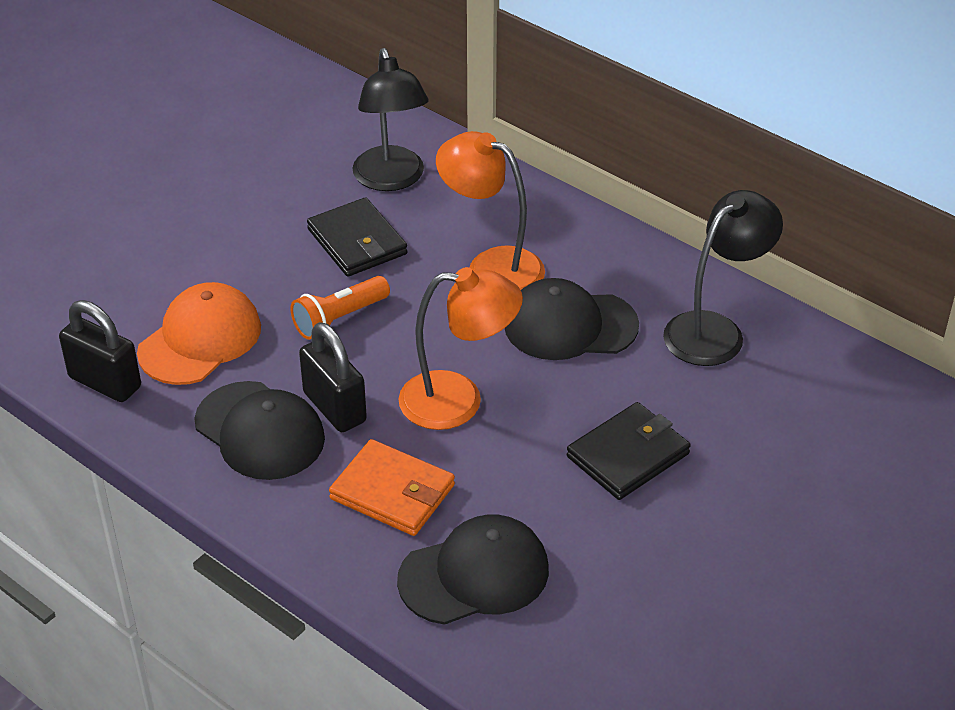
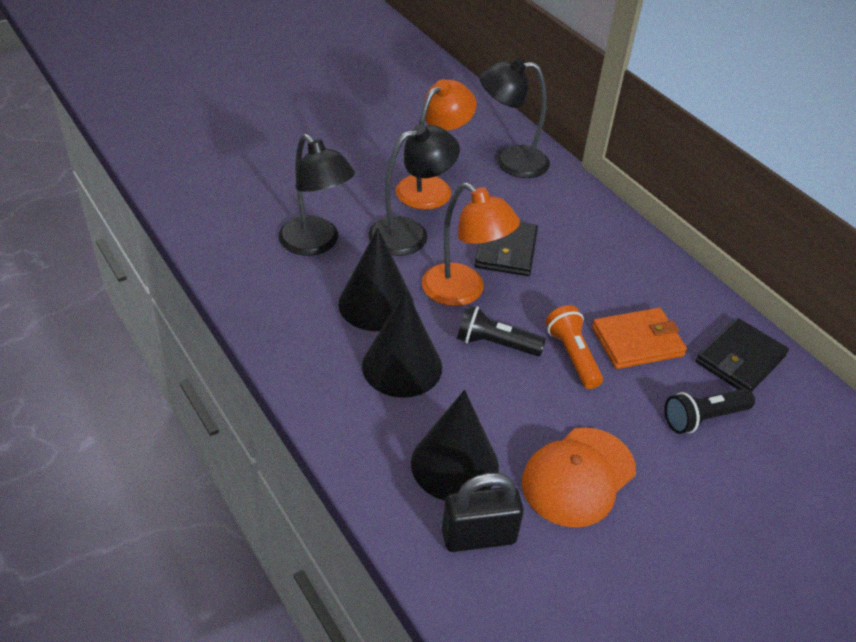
black cap: [194,381,325,480] [397,514,549,625] [505,278,639,360] = 3 -> none = 0
black cone: none = 0 -> [338,228,414,331] [362,290,442,398] [411,390,499,501] = 3
black flashlight: none = 0 -> [457,305,546,356] [664,389,755,434] = 2
black lamp: [353,48,429,191] [663,190,783,366] = 2 -> [278,134,355,256] [368,124,460,256] [480,58,550,178] = 3
black padlock: [59,300,141,402] [299,322,367,432] = 2 -> [442,473,524,552] = 1

